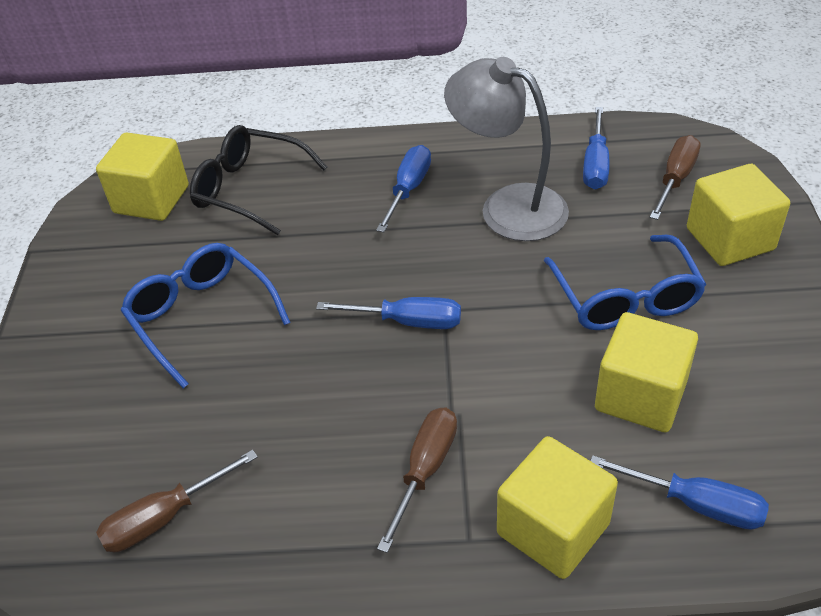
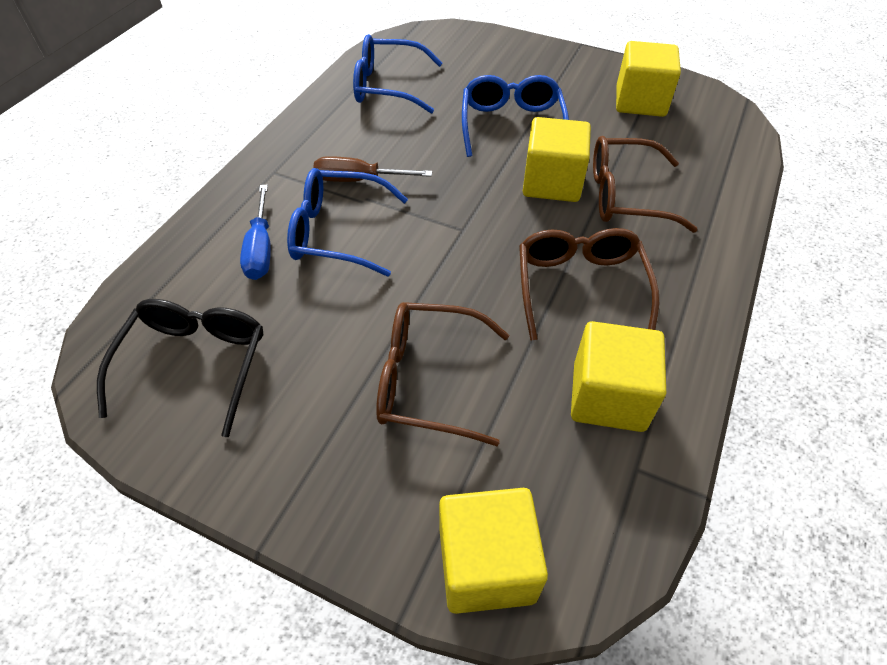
blue glasses: [120,243,291,388] [544,235,707,330] = 2 -> [287,168,408,277] [353,34,442,114] [462,75,569,157] = 3
blue screwdriver: [316,297,461,329] [376,145,431,232] [583,107,610,189] [590,455,769,530] = 4 -> [240,185,271,280] = 1
brown glasses: none = 0 -> [376,302,509,446] [519,228,659,340] [593,136,698,233] = 3
brown screwdriver: [96,450,258,552] [377,408,457,553] [650,135,701,220] = 3 -> [313,156,432,182] = 1
grey lamp: [444,57,569,241] = 1 -> none = 0

